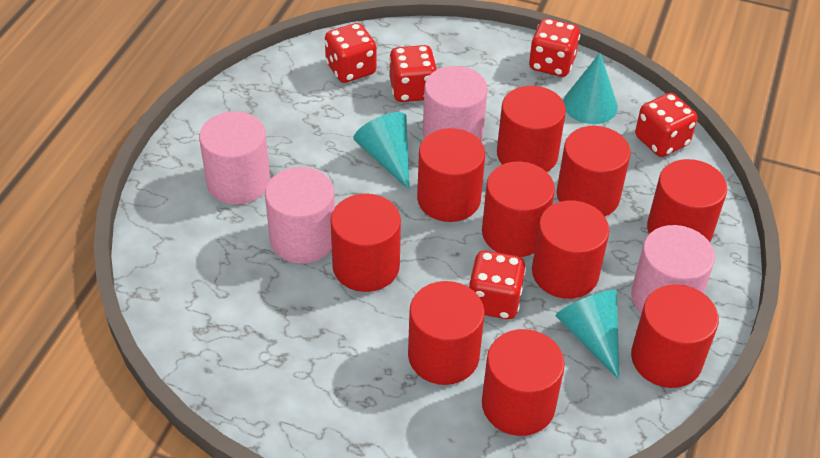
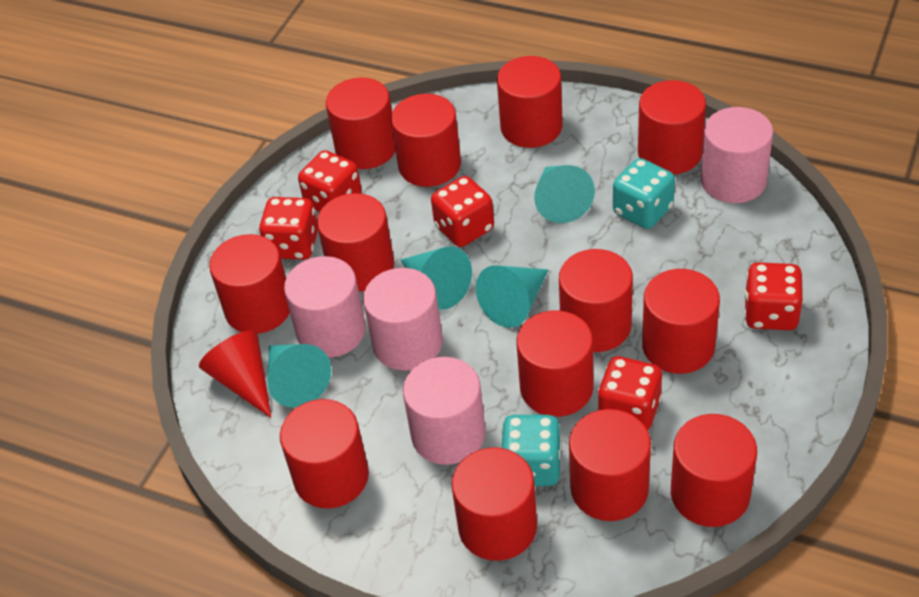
red cone: none = 0 -> [199,330,272,418] = 1
red cylinder: [330,194,401,292] [408,281,484,385] [417,128,485,222] [482,161,555,257] [482,329,565,436] [497,86,566,172] [532,201,609,299] [557,126,631,216] [631,284,719,388] [647,159,727,242] = 10 -> [209,234,290,334] [280,399,369,508] [317,193,394,291] [326,78,396,169] [391,94,461,187] [451,447,537,561] [497,56,563,148] [517,310,594,417] [559,249,633,352] [569,409,651,521] [638,80,706,174] [642,269,720,374] [671,414,757,527] = 13
turquoise cone: [353,112,410,190] [555,290,619,379] [563,53,618,124] = 3 -> [267,344,331,408] [401,246,472,310] [476,265,548,328] [534,165,595,223] = 4
turquoise dice: none = 0 -> [501,415,562,486] [613,158,675,229] = 2

